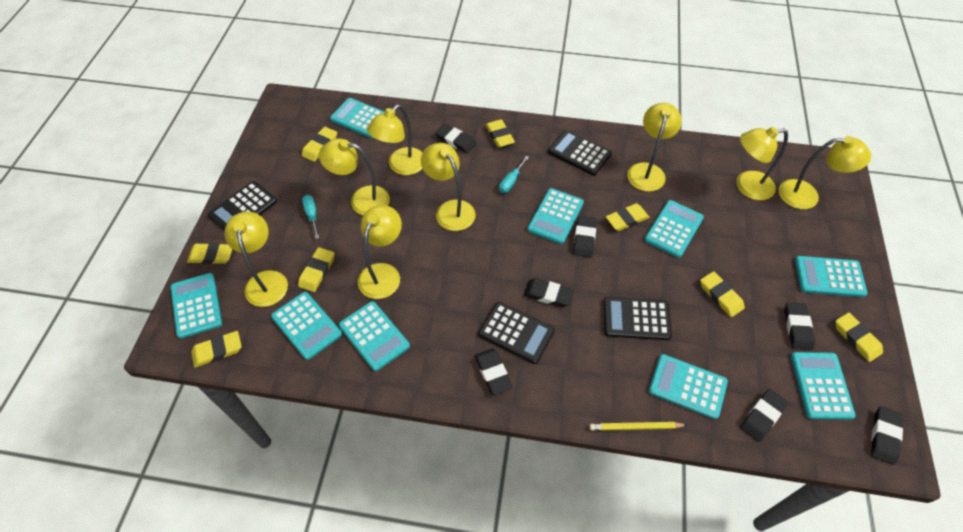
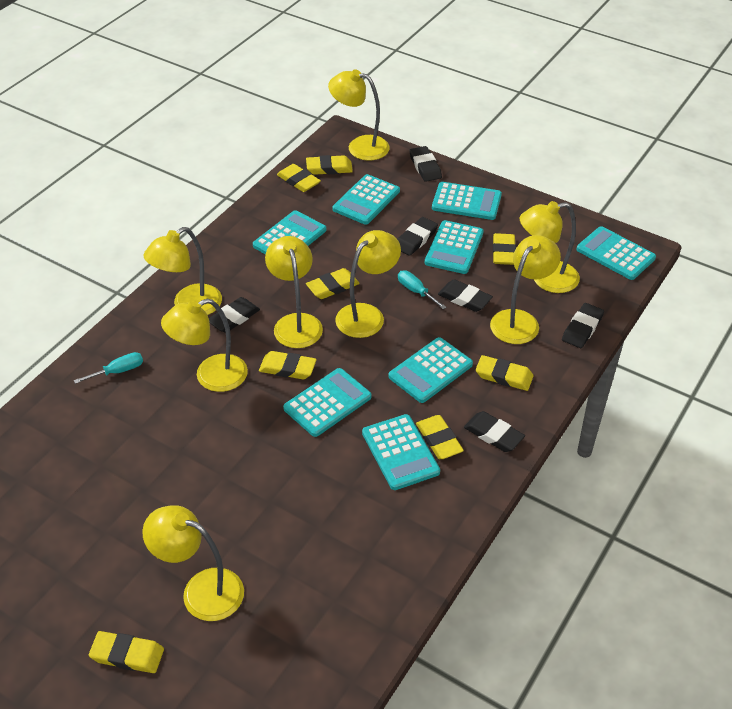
black calculator: [208,181,277,231] [478,302,555,364] [548,130,612,176] [603,297,672,340] = 4 -> none = 0
black eraser: [435,124,476,153] [475,348,513,395] [524,278,574,307] [573,216,597,257] [740,389,788,442] [784,302,815,350] [871,406,903,465] = 7 -> [209,297,260,333] [397,217,438,256] [409,146,442,182] [438,279,493,312] [464,411,525,452] [562,303,604,348] = 6
turquoise calculator: [171,273,222,339] [271,292,342,360] [330,98,385,138] [339,301,410,371] [528,188,584,244] [644,200,704,258] [649,354,728,419] [791,352,856,420] [795,256,868,297] = 9 -> [253,210,326,254] [283,368,372,437] [333,174,400,225] [362,414,440,490] [388,337,473,403] [425,220,484,274] [432,182,502,220] [576,226,656,280] = 8
yellow pencil: [590,422,687,431] = 1 -> none = 0

